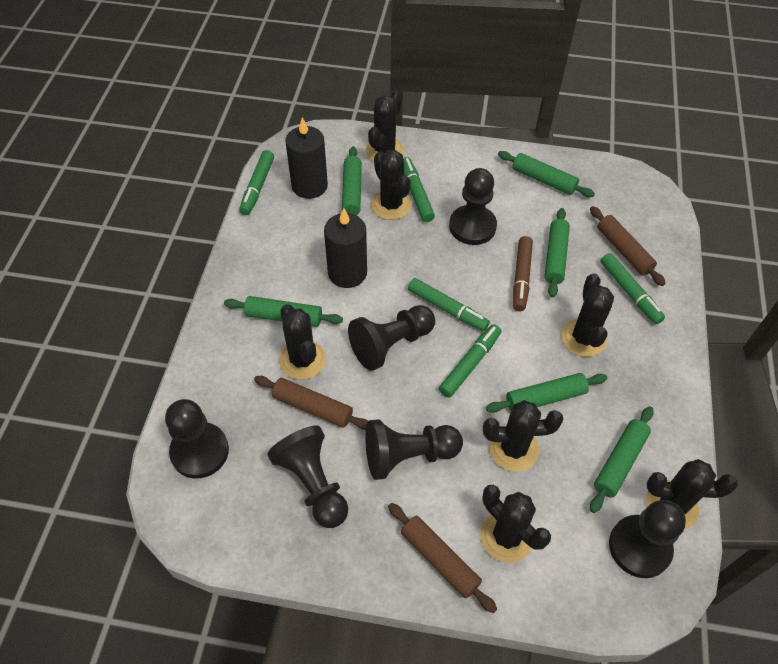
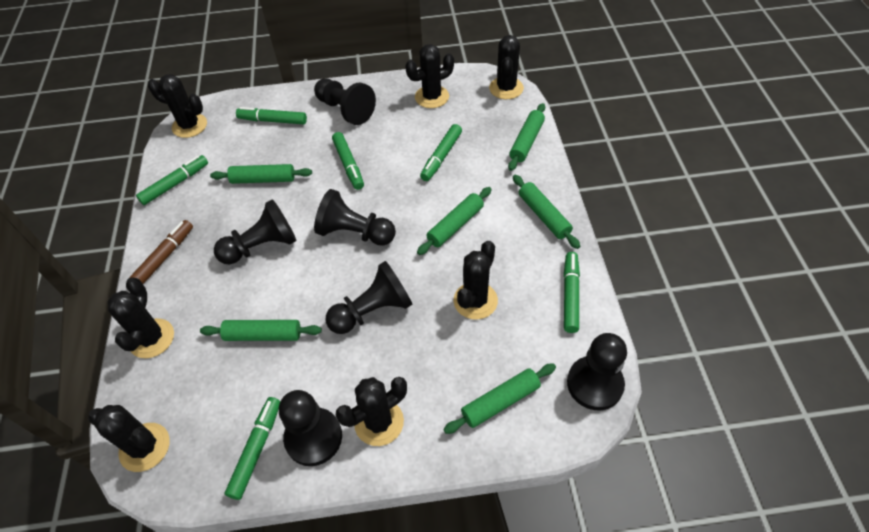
black candle: [285,117,328,199] [324,208,367,288] = 2 -> none = 0
brown rolling pin: [254,376,368,430] [388,503,497,613] [590,206,666,286] = 3 -> none = 0
green marker: [239,150,274,215] [403,157,435,222] [408,278,490,331] [439,324,501,398] [601,253,665,324] = 5 -> [136,155,208,205] [225,397,280,500] [236,107,307,124] [332,132,364,190] [420,124,462,181] [564,252,580,333] = 6

